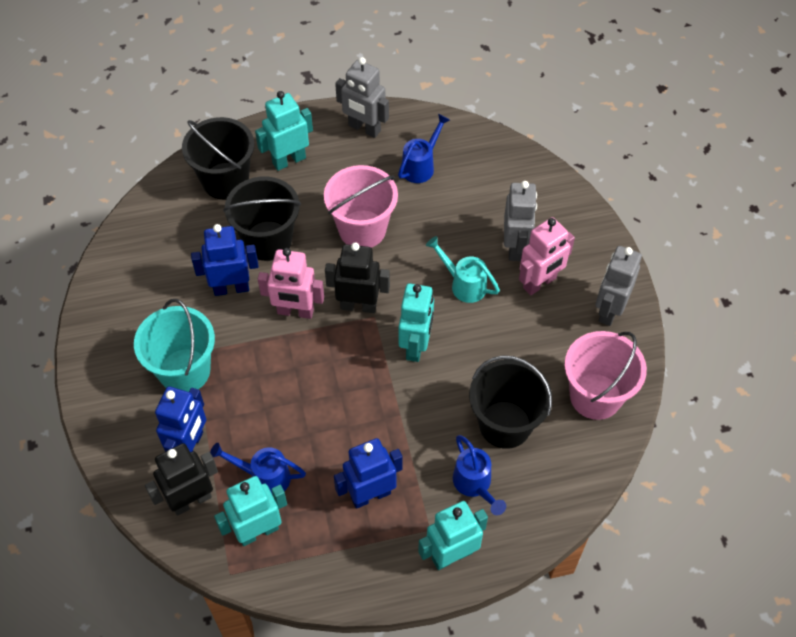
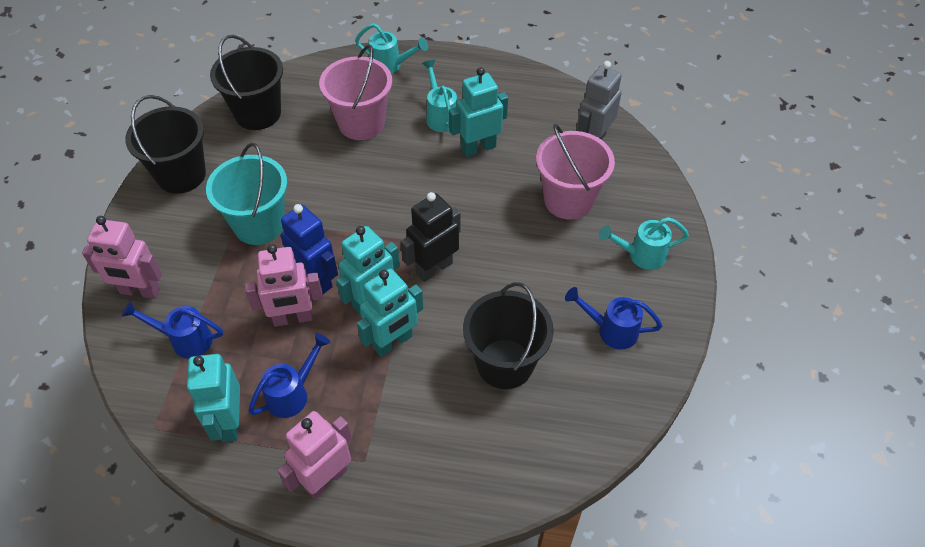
black robot: [145,443,218,516] [325,243,390,313] = 2 -> [401,192,461,282] = 1
blue robot: [155,386,206,452] [191,224,259,296] [334,438,403,509] = 3 -> [281,204,338,294] = 1
grey robot: [335,57,389,138] [504,181,537,261] [596,246,642,326] = 3 -> [577,61,622,140] = 1
pink robot: [258,248,324,319] [519,217,575,295] = 2 -> [82,216,162,299] [245,244,323,327] [278,411,352,499] = 3
turquoise watering can: [426,236,500,303] = 1 -> [355,23,428,74] [422,60,457,132] [599,217,689,270] = 3

